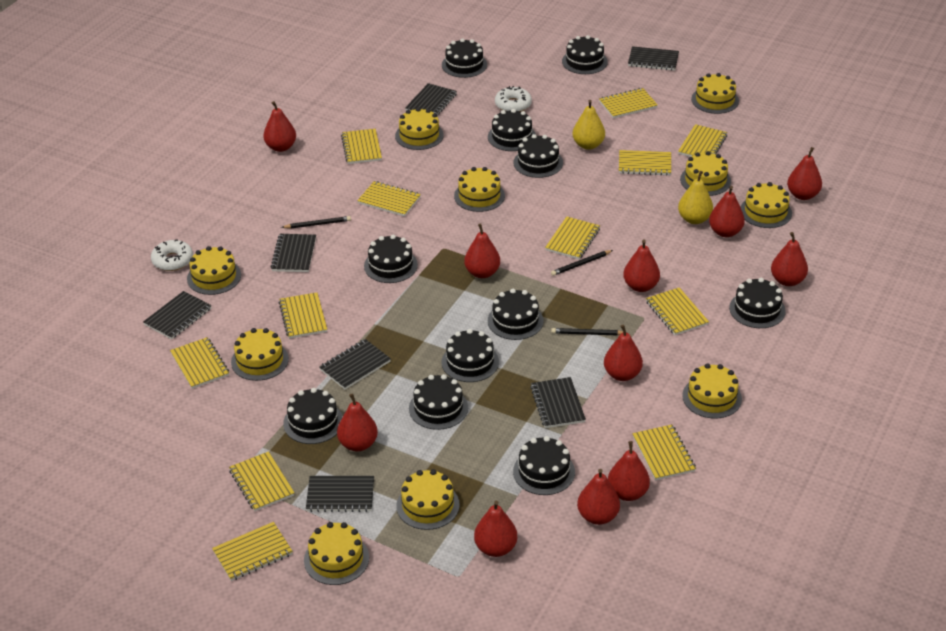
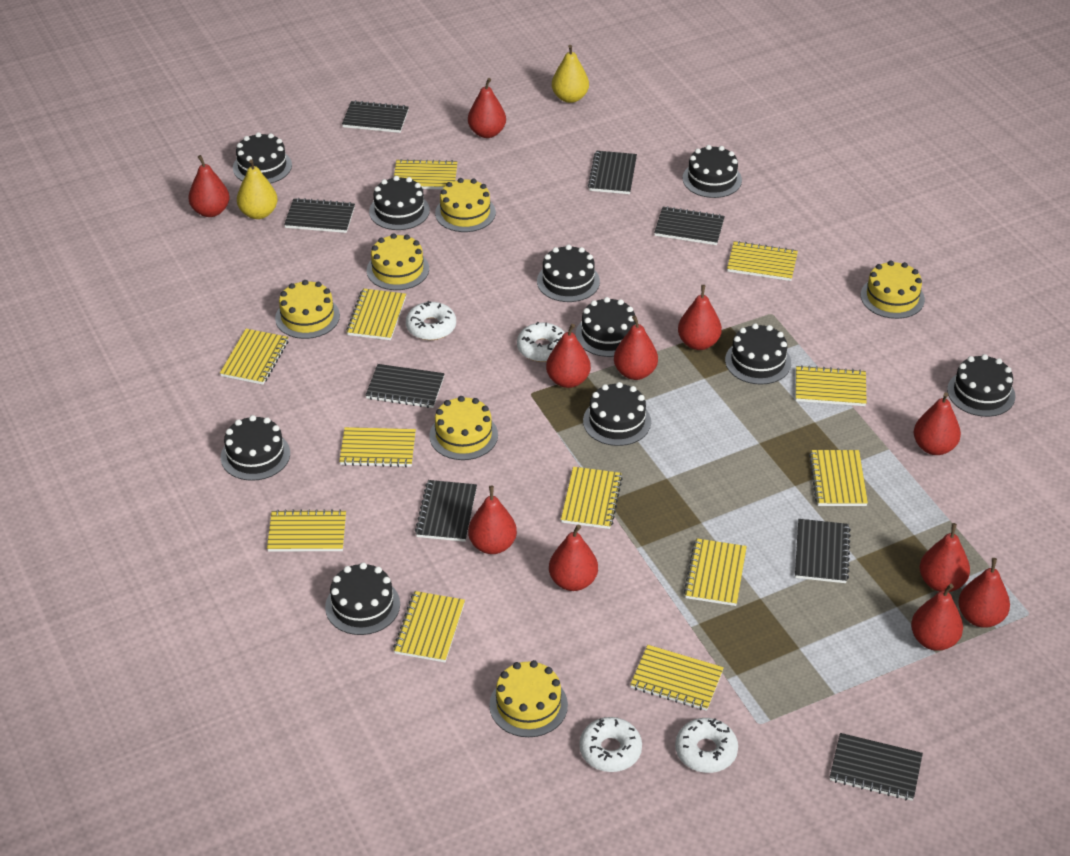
black cake: [283,388,343,444] [364,235,418,283] [409,374,468,430] [442,38,487,78] [442,329,499,382] [488,109,536,151] [488,289,544,340] [513,436,575,495] [514,134,563,178] [562,35,608,74] [729,278,786,328] = 11 -> [221,415,290,481] [233,132,292,184] [325,562,400,635] [369,176,430,230] [537,245,600,302] [576,297,635,357] [583,382,651,446] [683,145,742,198] [725,323,791,385] [947,354,1015,417] = 10
black notebook: [143,291,212,339] [271,234,316,272] [306,476,374,512] [319,339,391,389] [405,83,457,116] [530,377,586,428] [628,46,679,71] = 7 -> [284,198,355,233] [342,100,409,133] [365,364,445,408] [415,480,477,542] [588,151,637,194] [654,206,725,245] [795,519,851,583] [830,733,923,801] = 8
black pencil: [281,216,351,229] [551,250,613,276] [551,328,627,335] = 3 -> none = 0
white donut: [151,239,193,271] [495,86,532,112] = 2 -> [406,301,456,340] [517,322,565,362] [579,717,642,772] [675,718,738,773] = 4
yellow cake: [187,246,241,295] [231,328,289,381] [304,522,369,585] [395,108,444,150] [396,469,460,530] [454,167,505,212] [680,151,731,196] [682,363,742,418] [691,73,739,114] [740,182,792,228] = 10 -> [275,280,340,339] [367,233,429,290] [429,396,498,460] [435,178,496,232] [489,660,568,737] [861,260,925,319] = 6

